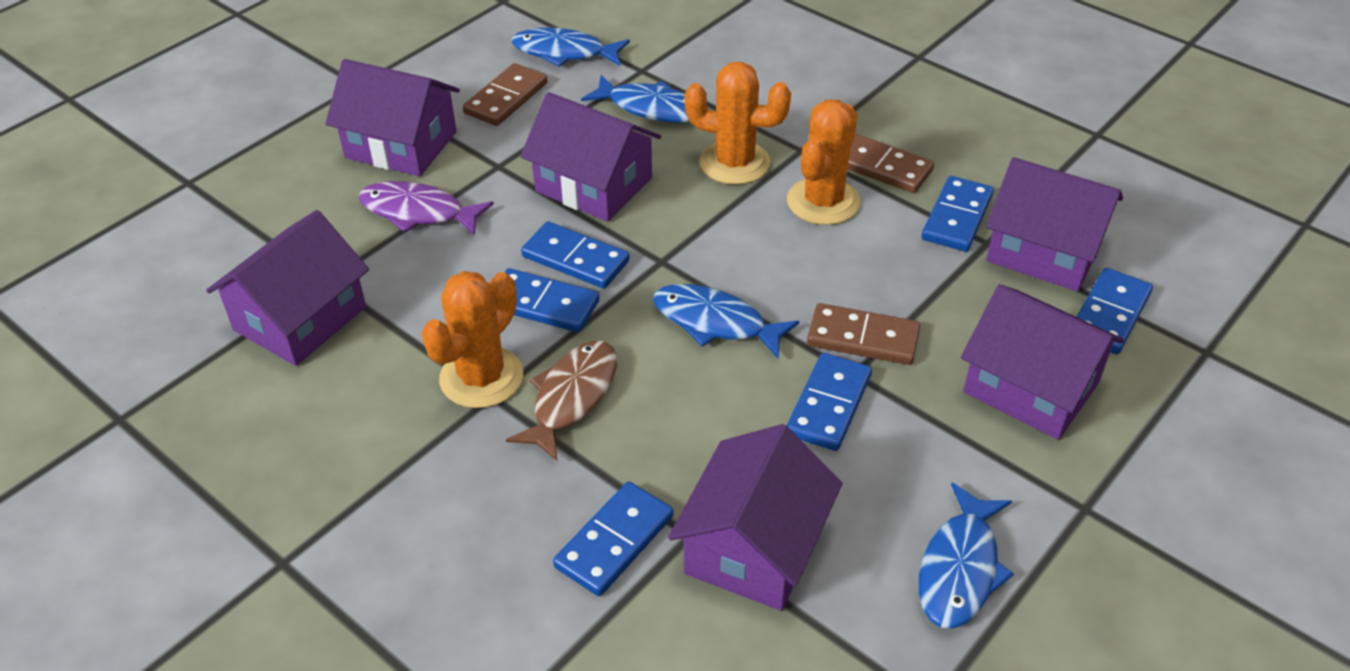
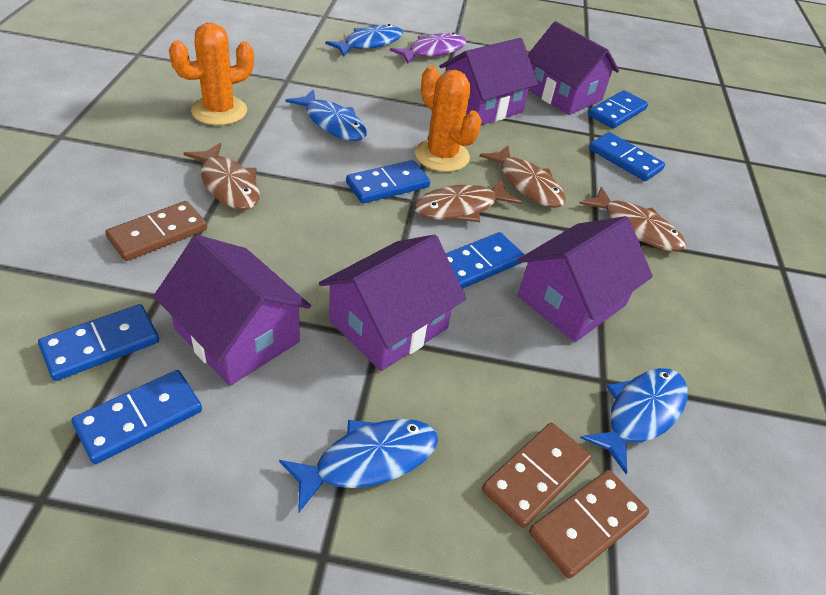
brown fish: [506,340,617,462] = 1 -> [183,143,260,210] [414,179,522,222] [480,145,566,208] [579,186,686,251] = 4
orange cactus: [421,271,523,408] [684,62,791,185] [787,99,860,225] = 3 -> [169,23,254,125] [415,66,482,172] = 2
purple house: [206,210,369,366] [325,59,460,176] [520,92,661,222] [668,424,842,611] [961,284,1124,440] [986,157,1123,291] = 6 -> [154,235,311,386] [319,234,466,371] [439,38,538,125] [517,216,653,342] [528,21,619,115] = 5

